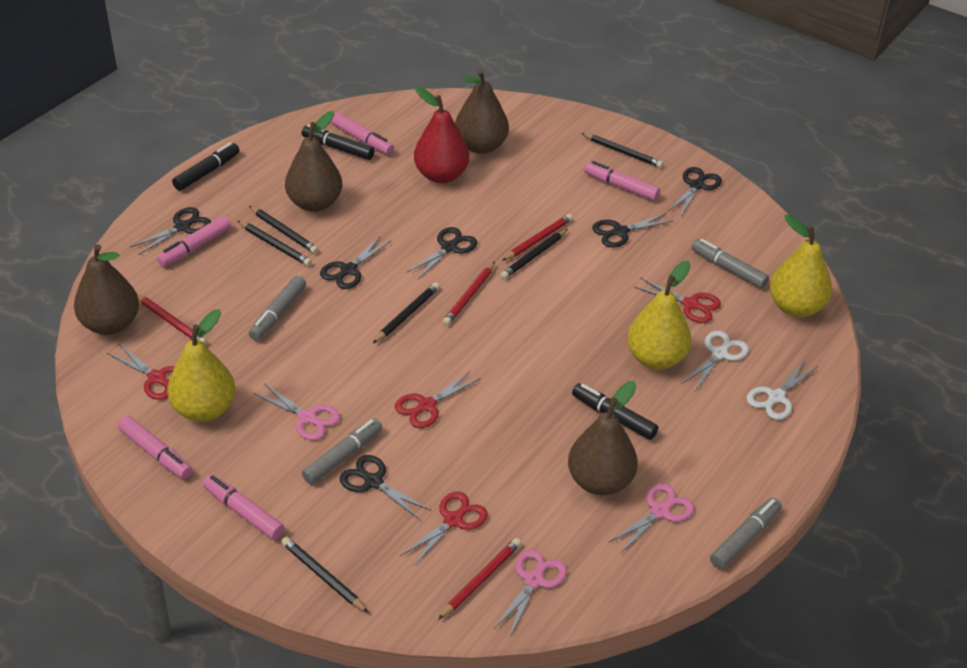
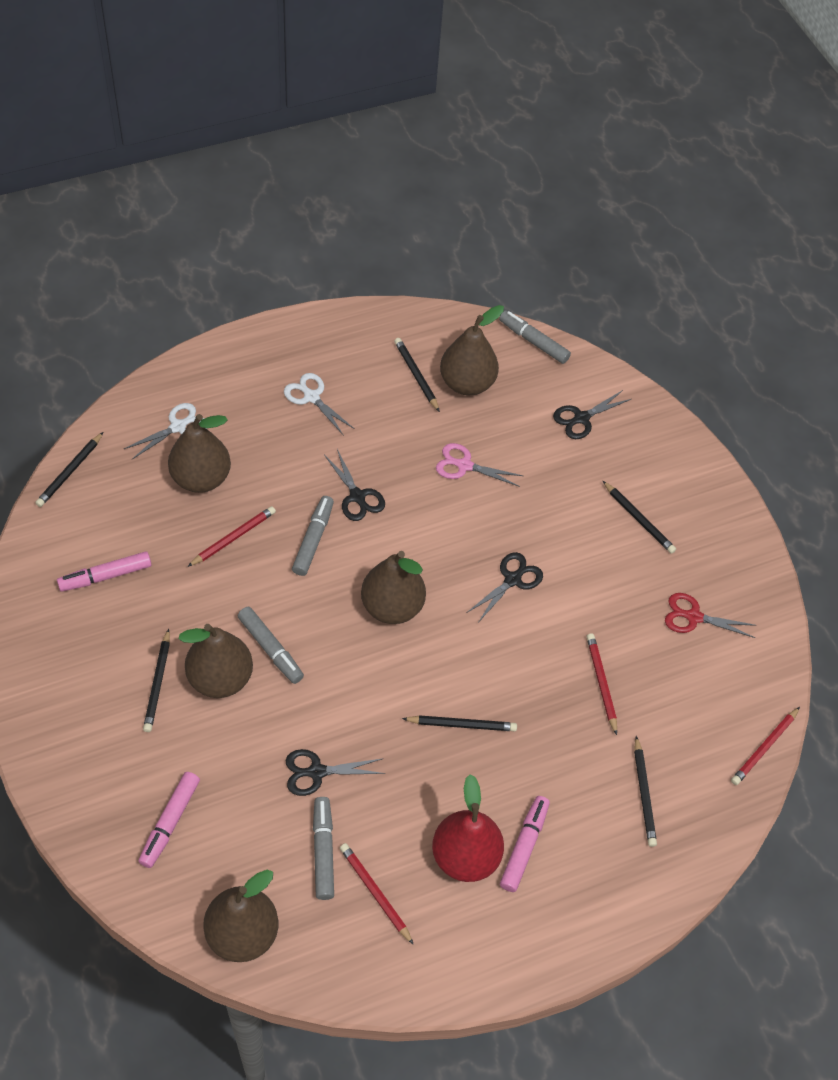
black marker: [172,142,240,191] [302,124,375,160] [572,383,658,440] = 3 -> none = 0
black scissors: [130,207,211,255] [320,236,391,289] [340,455,430,520] [407,227,477,279] [592,213,673,247] [668,167,722,217] = 6 -> [286,749,385,796] [324,449,385,521] [468,552,543,623] [553,390,631,439] = 4
brown pear: [74,244,139,335] [285,111,342,212] [455,69,509,154] [568,381,638,495] = 4 -> [168,414,231,493] [179,624,253,698] [203,870,278,962] [361,551,426,624] [440,305,504,395] = 5
pink marker: [118,416,192,479] [157,216,231,267] [203,474,285,540] [331,112,394,155] [584,161,660,201] = 5 -> [57,551,152,592] [138,772,200,868] [500,796,550,892] = 3
pink scissors: [253,383,340,440] [494,549,567,636] [608,484,694,553] = 3 -> [436,443,523,487] = 1
red scissors: [107,344,175,400] [395,370,481,428] [400,491,488,566] [634,277,721,323] = 4 -> [665,593,757,638] = 1
yellow pear: [167,309,235,422] [627,260,691,370] [770,215,832,317] = 3 -> none = 0

